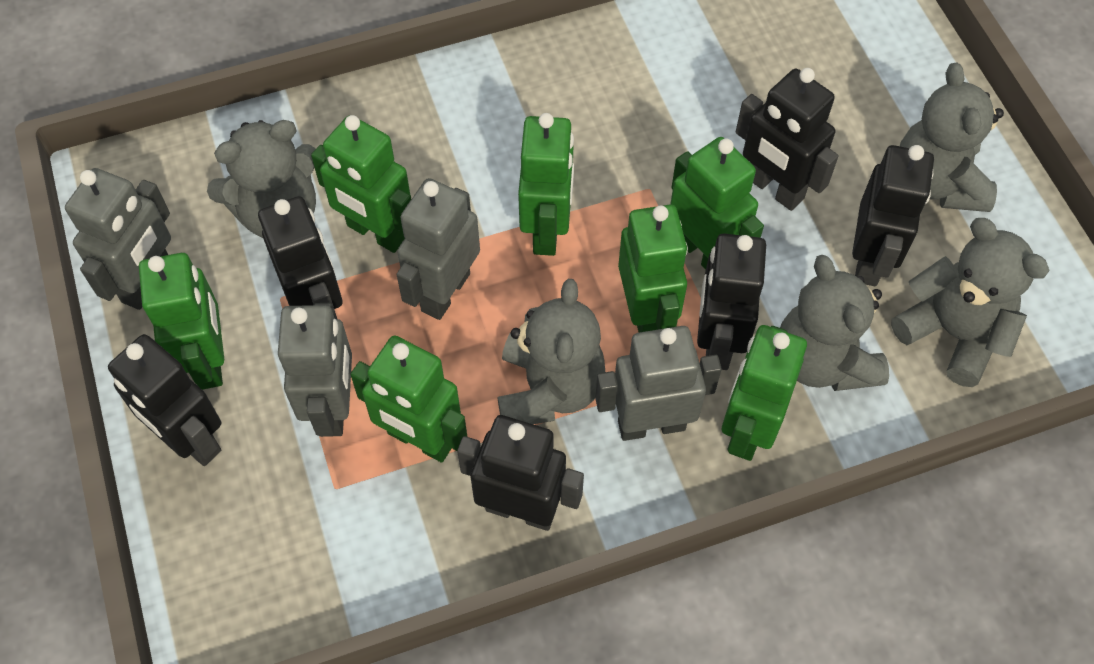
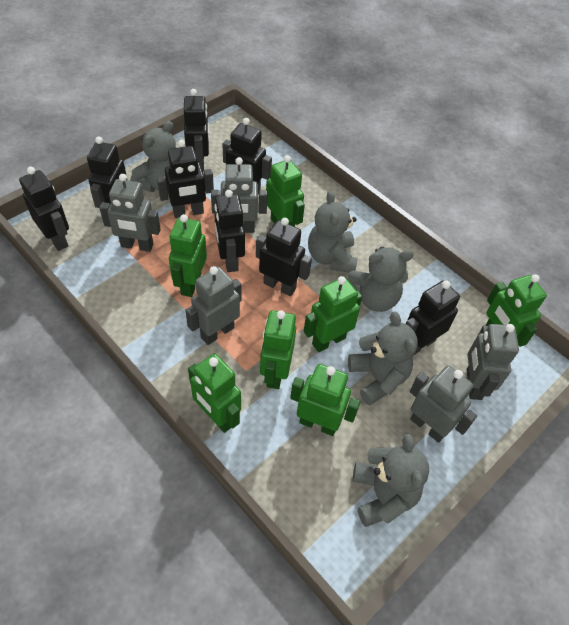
black robot: [108,334,221,466] [258,196,343,319] [457,415,584,531] [697,233,766,370] [736,68,839,211] [852,145,934,286] = 6 -> [19,167,69,251] [87,136,127,208] [157,140,214,218] [184,89,209,172] [214,190,245,272] [222,118,272,195] [256,218,312,296] [406,281,460,356] = 8
grey robot: [65,168,171,310] [278,303,352,437] [397,178,480,320] [595,326,722,441] = 4 -> [99,174,161,252] [185,266,242,345] [211,157,267,233] [410,366,477,443] [466,324,519,400] = 5

